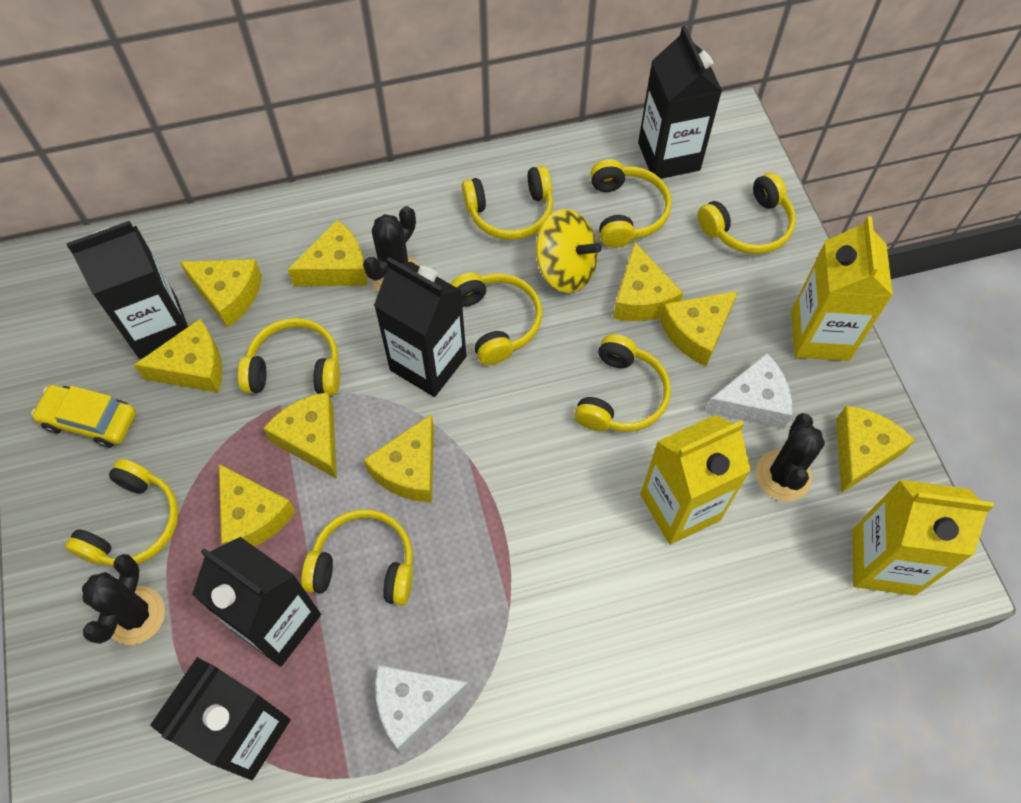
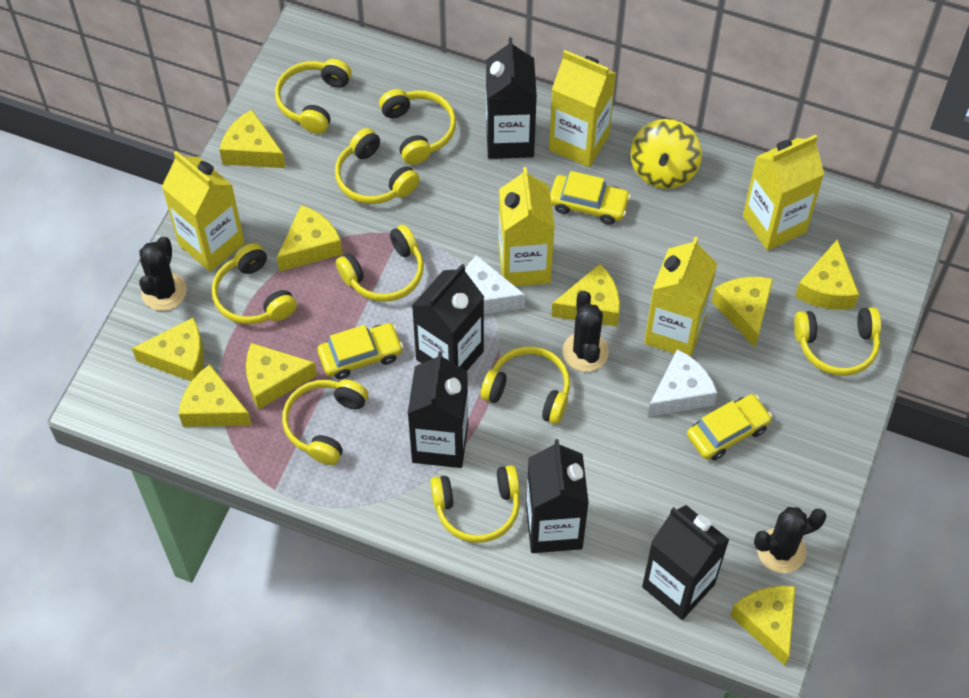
yellow car: [31,385,136,448] = 1 -> [317,323,403,379] [550,171,631,225] [687,394,772,460] = 3
yellow carton: [640,415,751,545] [791,216,893,361] [853,480,994,596] = 3 -> [162,151,245,272] [499,167,555,286] [549,50,616,167] [644,237,717,357] [743,135,824,250] = 5
yellow headphones: [65,459,179,566] [238,318,340,396] [301,509,413,606] [450,272,542,365] [462,165,553,240] [574,334,671,432] [590,159,671,248] [698,172,796,254] = 8 -> [212,243,297,325] [275,59,352,134] [282,379,368,465] [335,128,420,204] [336,225,424,302] [379,89,456,165] [430,465,520,543] [481,346,570,424] [794,307,881,376] = 9

